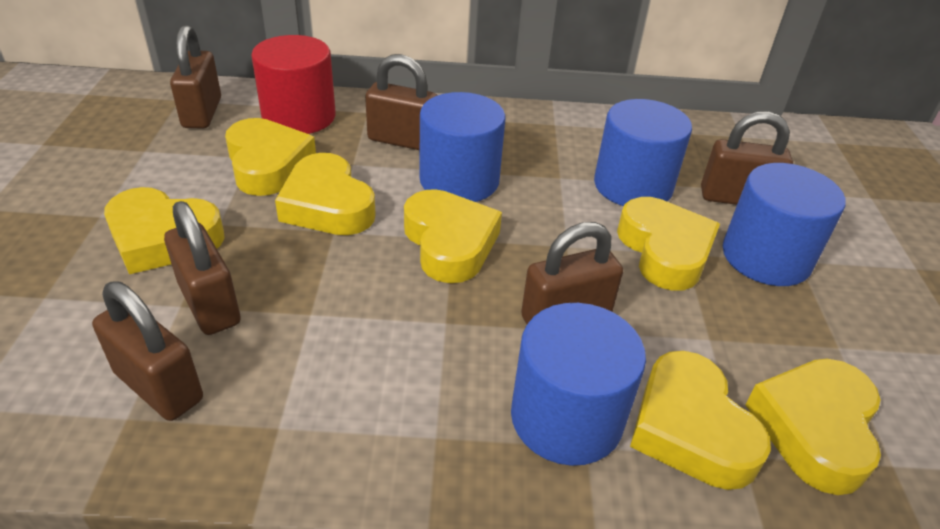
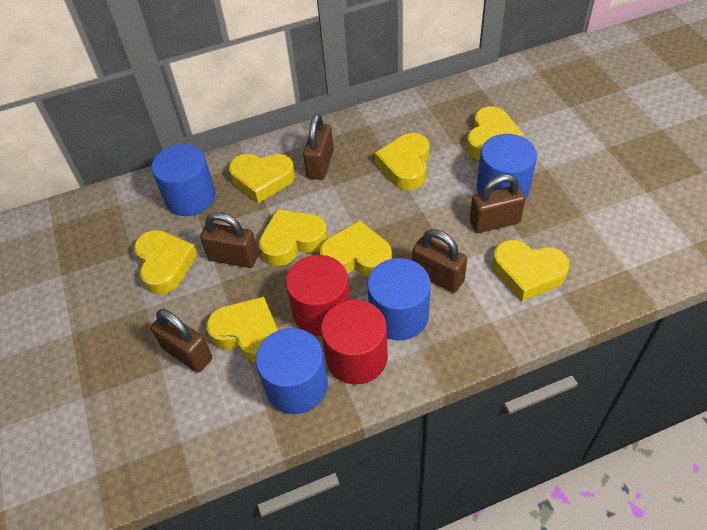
brown padlock: [92,281,203,421] [164,201,241,335] [170,25,221,128] [365,54,438,150] [521,222,623,324] [701,111,793,205] = 6 -> [151,309,212,373] [200,212,258,268] [303,114,334,180] [412,229,467,293] [470,174,525,233] = 5
red cylinder: [251,35,336,134] = 1 -> [286,255,350,336] [321,300,388,385] = 2
yellow heart: [104,187,224,274] [225,118,316,196] [275,153,376,235] [404,189,502,283] [617,197,720,291] [630,351,771,490] [745,359,881,495] = 7 -> [134,230,198,295] [206,297,278,363] [229,154,295,203] [259,209,328,266] [320,220,392,277] [375,133,430,190] [467,106,523,160] [493,240,569,301] = 8

